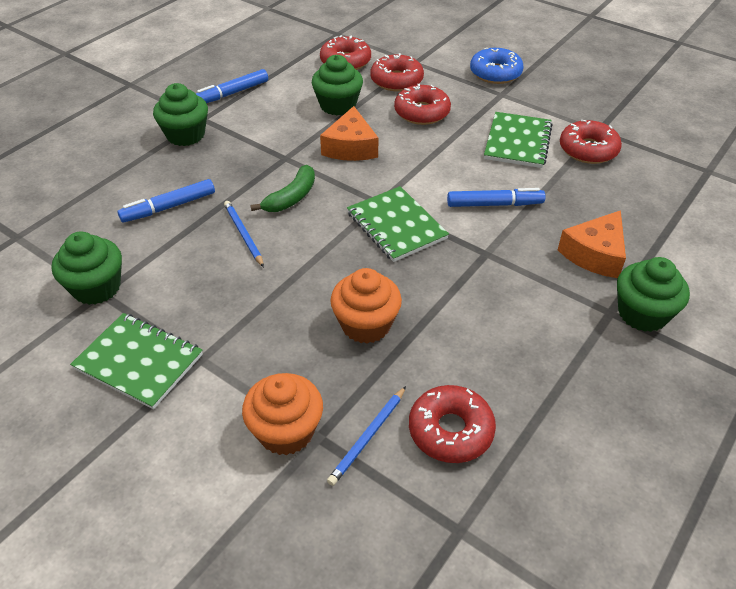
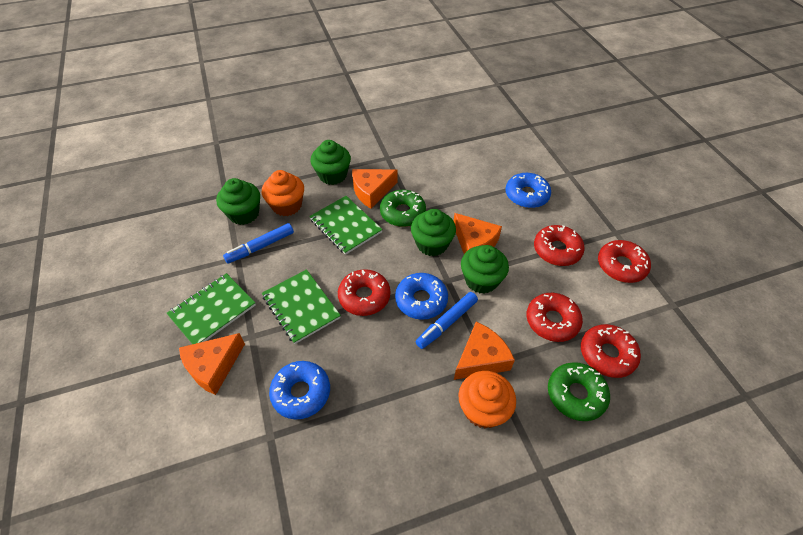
blue donut: [470,48,524,84] = 1 -> [269,361,330,420] [395,273,448,320] [506,173,551,208] = 3
blue marker: [118,179,215,223] [196,69,268,103] [447,188,545,207] = 3 -> [223,223,294,264] [415,292,478,349] = 2
blue pencil: [224,201,264,267] [327,386,406,486] = 2 -> none = 0
green banana: [250,165,315,212] = 1 -> none = 0
green donut: none = 0 -> [380,190,426,227] [548,362,610,421] = 2
orange cheese: [320,106,378,161] [558,210,626,278] = 2 -> [179,333,245,395] [352,169,398,209] [454,213,502,254] [454,322,515,380] = 4

